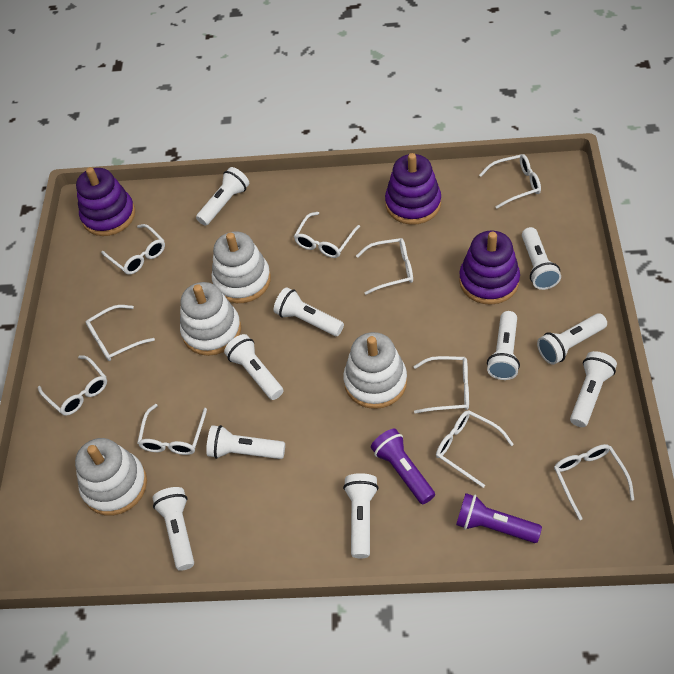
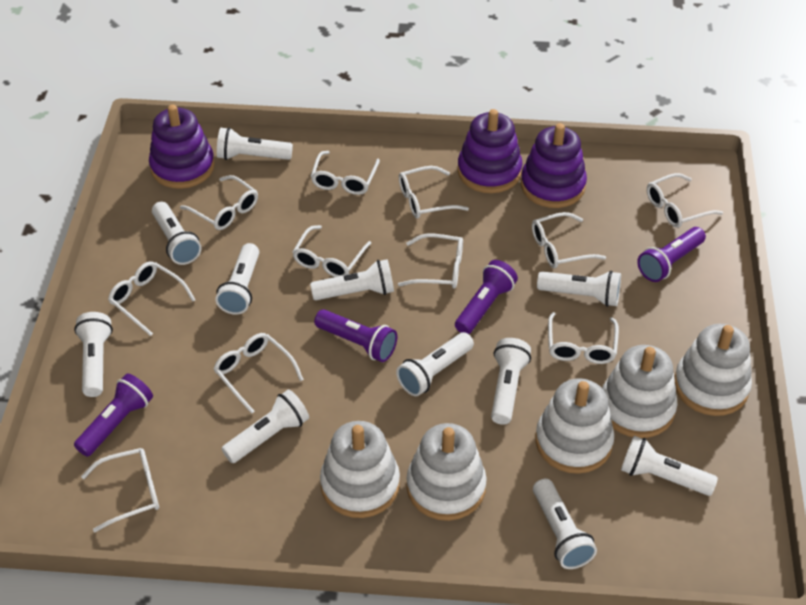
purple flashlight: [371,429,435,504] [456,493,542,543] = 2 -> [74,373,153,457] [314,309,397,362] [455,260,518,334] [637,227,706,282] = 4
white flashlight: [152,487,194,571] [196,167,249,226] [206,425,285,459] [224,334,283,400] [274,287,344,336] [343,473,379,558] [487,311,520,380] [522,227,561,290] [537,313,607,365] [570,351,617,427] = 10 -> [74,312,113,397] [152,202,202,265] [216,243,259,315] [217,127,293,160] [222,390,309,463] [310,259,394,300] [396,332,474,396] [491,338,531,425] [533,479,597,569] [537,271,621,307] [621,436,718,496] = 11
white glasses: [38,355,107,416] [86,305,155,361] [101,224,165,275] [137,404,207,455] [294,212,360,258] [356,238,413,295] [413,356,469,414] [436,411,514,488] [479,154,541,209] [554,444,634,520] = 10 -> [81,448,159,533] [108,261,195,336] [180,175,258,230] [214,333,304,414] [293,225,371,277] [311,151,380,195] [398,234,463,289] [399,166,469,219] [532,212,606,268] [548,312,619,364] [647,173,723,228] = 11
white stacking toy: [75,438,147,515] [180,282,241,356] [212,231,271,303] [343,332,407,409] = 4 -> [320,421,400,518] [406,423,487,521] [535,378,614,474] [602,345,678,438] [674,324,752,416] = 5

